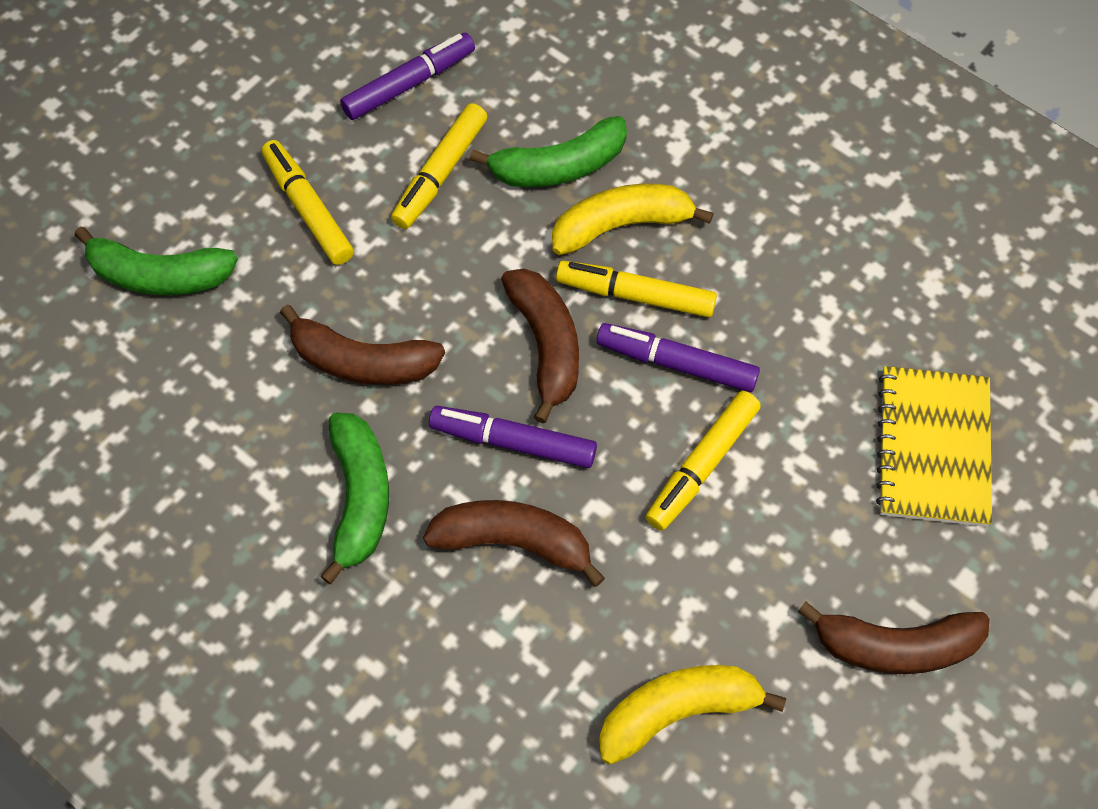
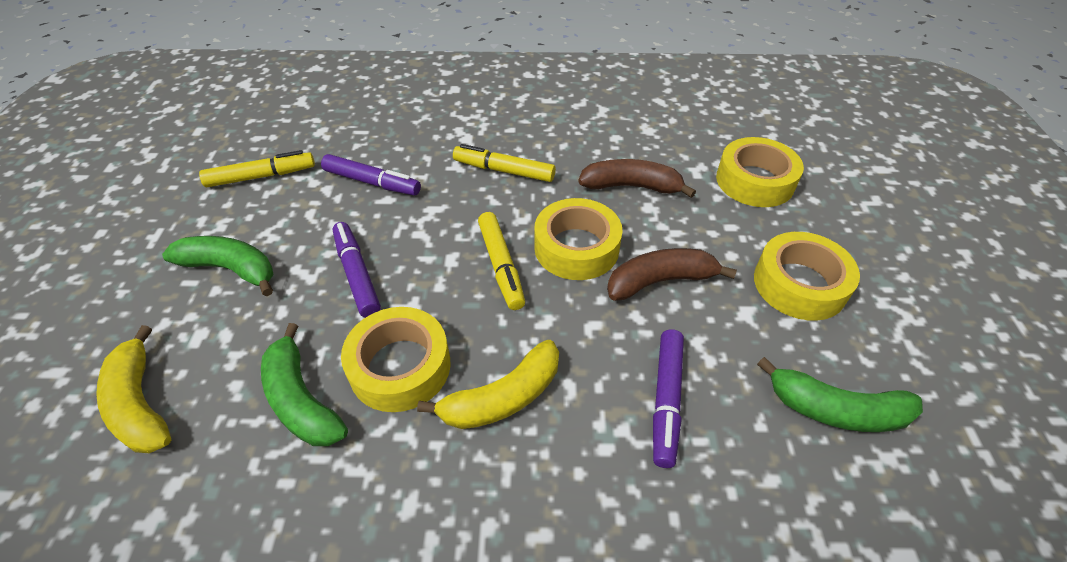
brown banana: [280,304,445,385] [423,500,605,587] [501,269,579,423] [798,602,989,674] = 4 -> [578,159,696,198] [607,248,737,301] = 2
yellow marker: [261,140,354,265] [391,103,487,229] [556,261,717,318] [646,391,761,531] = 4 -> [199,150,315,187] [453,144,556,182] [478,212,525,310] = 3
yellow notebook: [876,366,992,527] = 1 -> none = 0
yellow tape: none = 0 -> [341,307,450,412] [534,198,623,280] [716,137,804,207] [754,232,860,321] = 4

